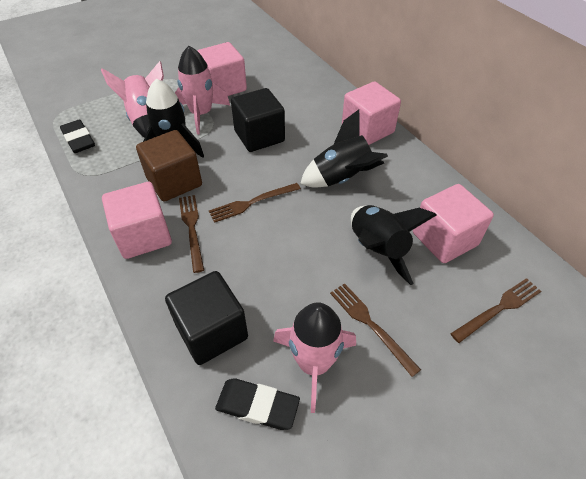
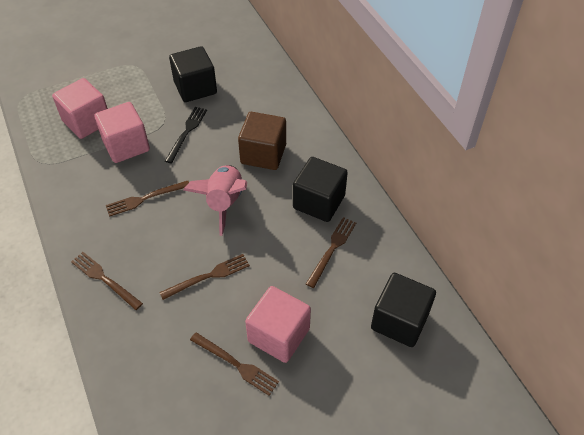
black cube: [165,271,248,365] [231,88,285,152] = 2 -> [169,46,217,102] [293,157,348,222] [371,273,436,347] = 3
black eraser: [60,119,95,153] [215,378,300,430] = 2 -> none = 0
black fork: none = 0 -> [165,107,207,164] = 1
black rocket: [143,79,204,158] [300,109,388,187] [351,205,437,285] = 3 -> none = 0
brown fork: [179,195,204,273] [209,183,301,223] [330,283,421,377] [450,278,541,343] = 4 -> [71,252,143,310] [106,181,189,217] [159,254,250,300] [190,332,279,396] [306,217,356,288] = 5
pink cube: [102,182,172,259] [197,42,247,96] [342,82,401,145] [413,184,494,263] = 4 -> [52,78,108,139] [94,102,150,163] [245,286,311,363] = 3
pink rocket: [101,61,164,138] [175,46,230,135] [273,302,356,413] = 3 -> [183,165,247,236] = 1

